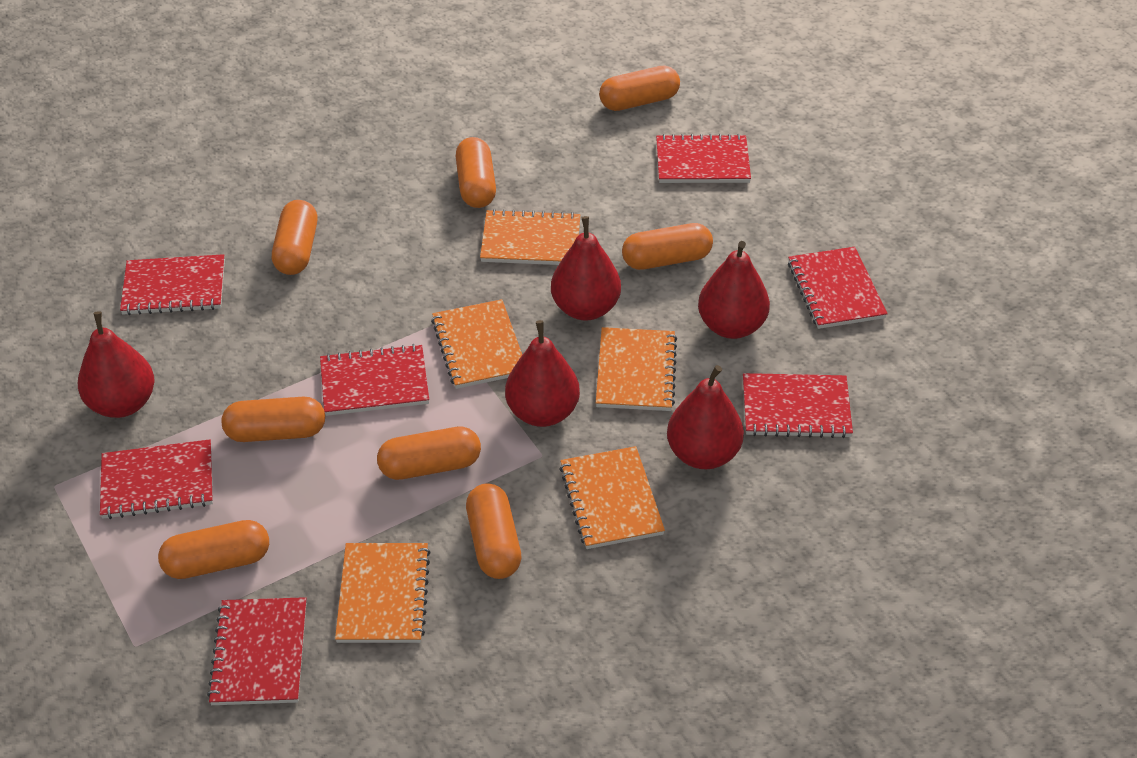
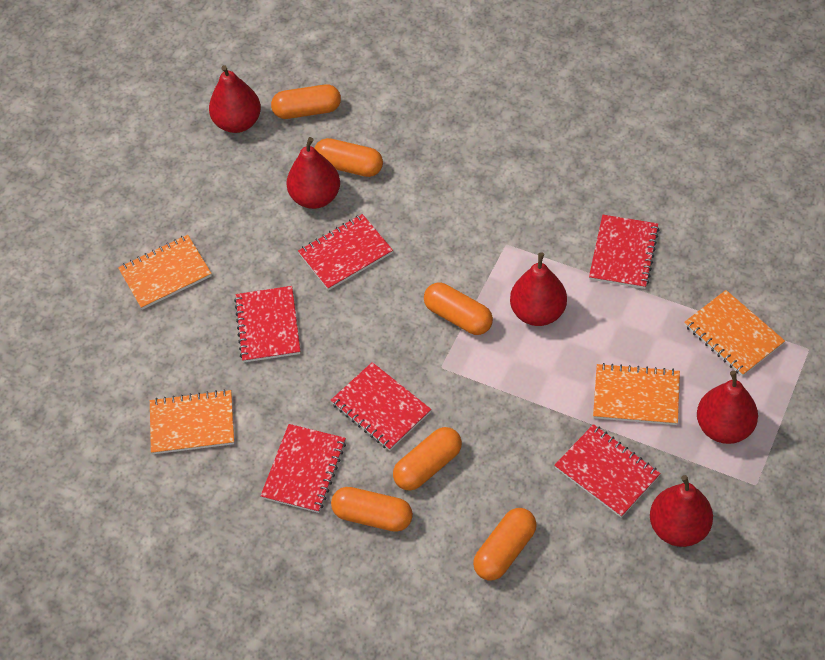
orange capsule: [158,520,269,579] [221,397,325,442] [272,200,317,275] [377,427,481,480] [456,137,496,208] [466,483,521,579] [599,65,680,111] [622,223,713,270] = 8 -> [271,84,341,119] [314,138,383,177] [331,487,413,532] [393,427,462,491] [424,283,493,335] [473,508,537,581] = 6
orange notebook: [335,543,431,643] [431,299,522,389] [480,209,580,265] [559,446,665,549] [596,327,677,411] = 5 -> [118,235,212,310] [150,389,234,454] [593,363,680,425] [684,290,785,376] = 4
red notebook: [100,439,213,519] [120,254,225,315] [207,597,306,705] [320,344,429,416] [656,134,751,183] [743,373,853,438] [788,247,888,329] = 7 -> [234,286,300,362] [260,424,346,513] [298,214,393,290] [331,362,431,451] [554,424,661,518] [589,215,659,289] = 6

